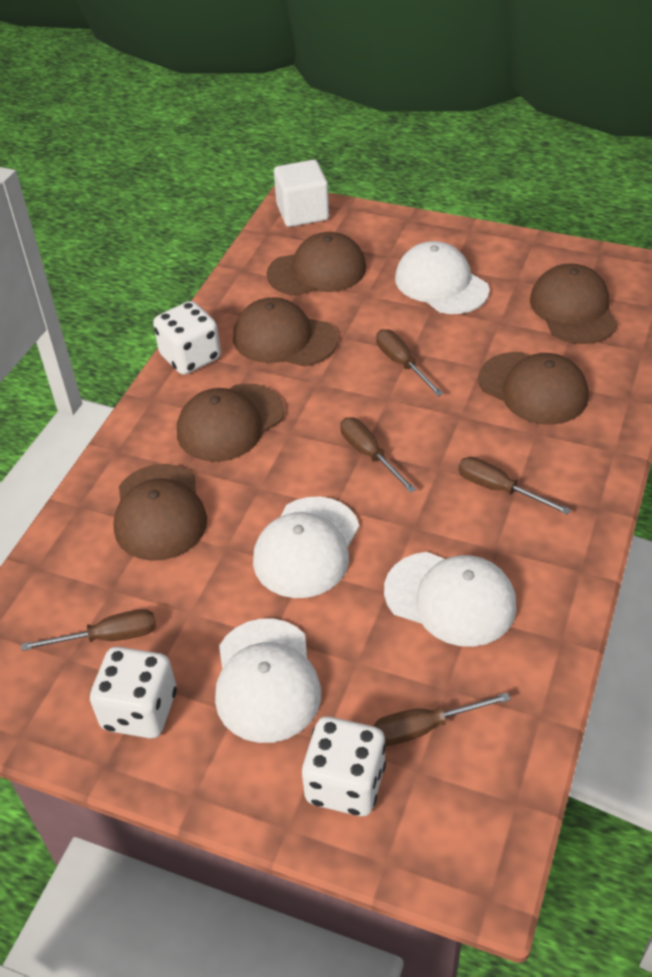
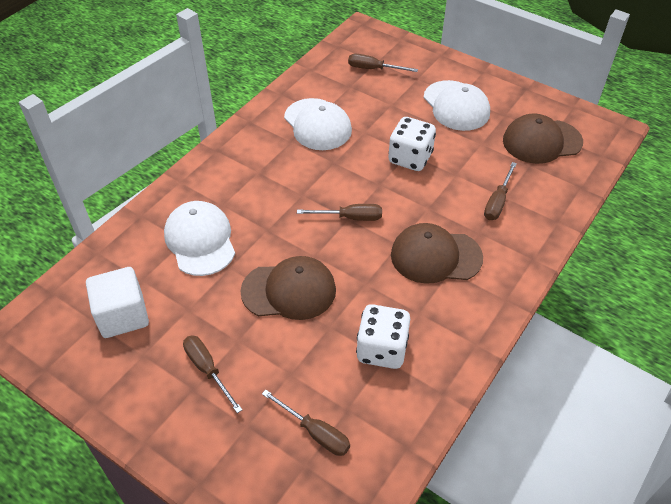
brown cap: [113,464,207,561] [177,383,284,462] [233,297,338,367] [267,232,366,296] [478,352,589,424] [530,264,618,344] = 6 -> [240,256,336,320] [391,223,483,284] [503,114,583,164] = 3
white cap: [215,618,321,743] [253,496,359,598] [384,552,517,647] [395,241,490,314] = 4 -> [164,201,235,276] [284,98,352,150] [424,80,490,131] = 3
white dice: [90,647,177,739] [153,301,221,375] [302,716,386,816] = 3 -> [356,304,410,369] [388,117,436,171] = 2

